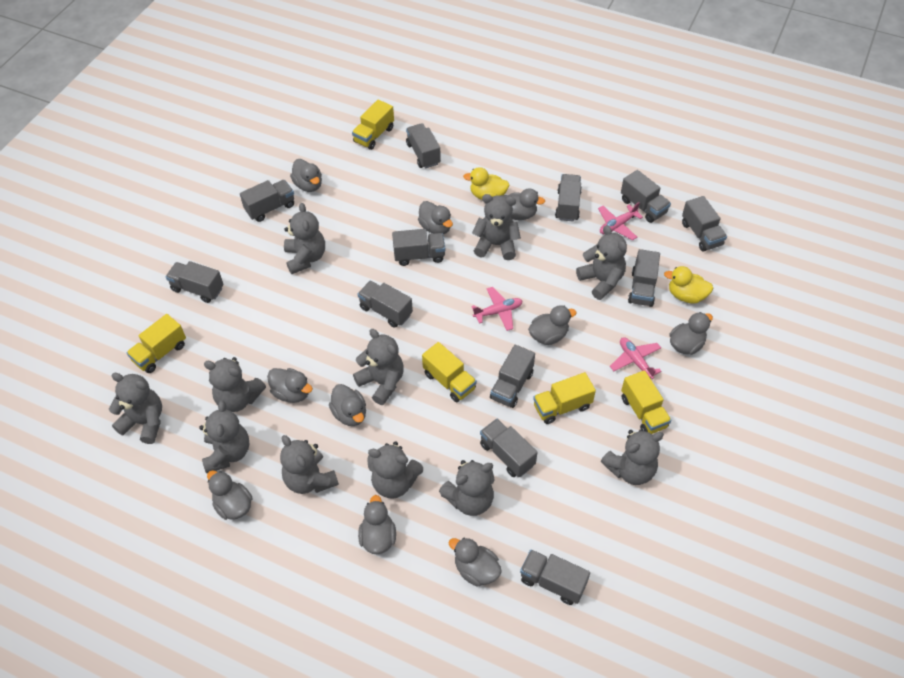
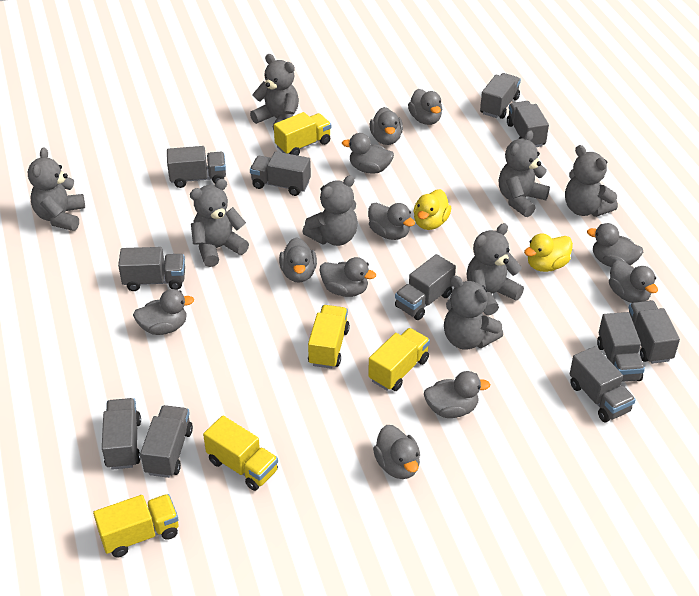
grey duck: [207,470,253,520] [267,368,313,403] [290,159,322,192] [329,384,366,426] [358,495,396,554] [418,201,453,234] [449,537,502,587] [501,188,545,220] [528,305,577,345] [669,312,713,355] = 10 -> [133,289,194,335] [279,237,317,283] [319,257,376,297] [342,133,394,174] [368,203,415,240] [370,107,403,145] [373,425,420,479] [408,89,442,125] [424,371,490,418] [587,223,643,267] [609,260,658,303] = 11
grey teddy bear: [109,373,162,444] [199,400,249,473] [204,357,266,412] [280,435,339,494] [284,203,325,274] [353,329,404,405] [367,442,423,499] [439,460,495,516] [472,194,521,260] [576,225,627,300] [601,430,664,485] = 11 -> [28,147,85,231] [190,179,249,267] [250,54,299,130] [302,175,358,246] [444,275,503,350] [467,223,524,315] [499,130,550,217] [565,145,618,217] = 8
grey truck: [166,261,223,303] [240,180,294,222] [357,281,413,328] [392,229,445,266] [406,123,441,168] [480,419,538,477] [490,345,535,408] [520,549,590,605] [555,174,582,221] [621,170,671,223] [628,249,660,307] [682,196,727,252] = 12 -> [102,398,141,470] [118,247,185,291] [140,405,193,478] [167,146,226,188] [250,151,311,196] [395,254,456,320] [480,73,521,119] [507,101,549,147] [570,346,636,422] [597,312,645,382] [629,300,680,364] = 11
pink plane: [471,287,523,331] [598,202,643,240] [610,337,661,379] = 3 -> none = 0

